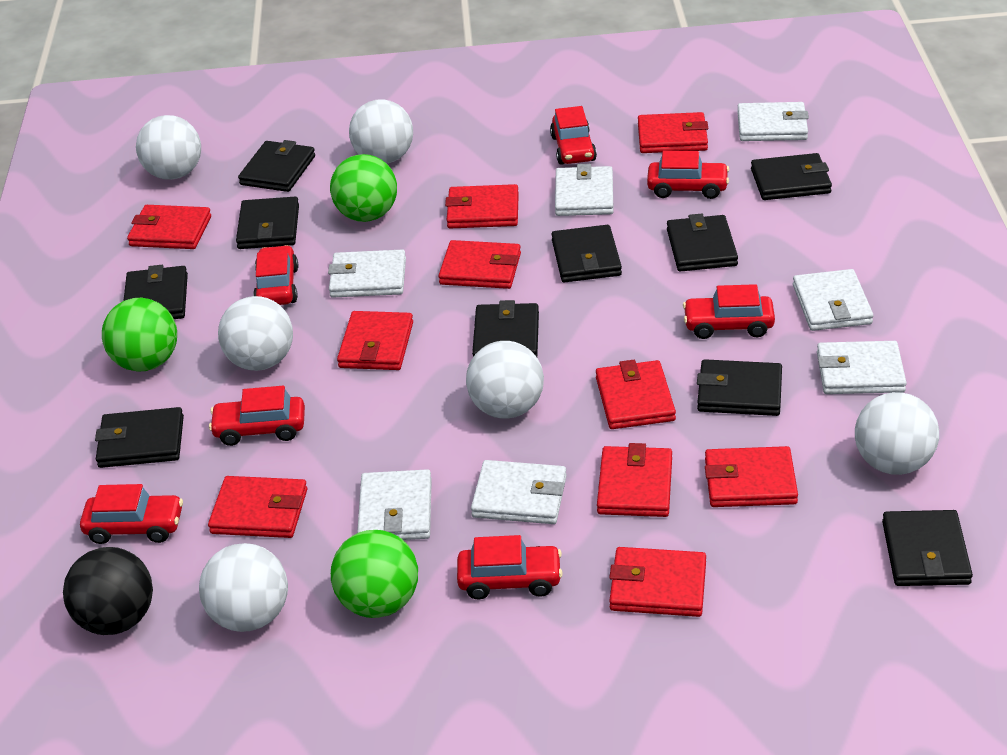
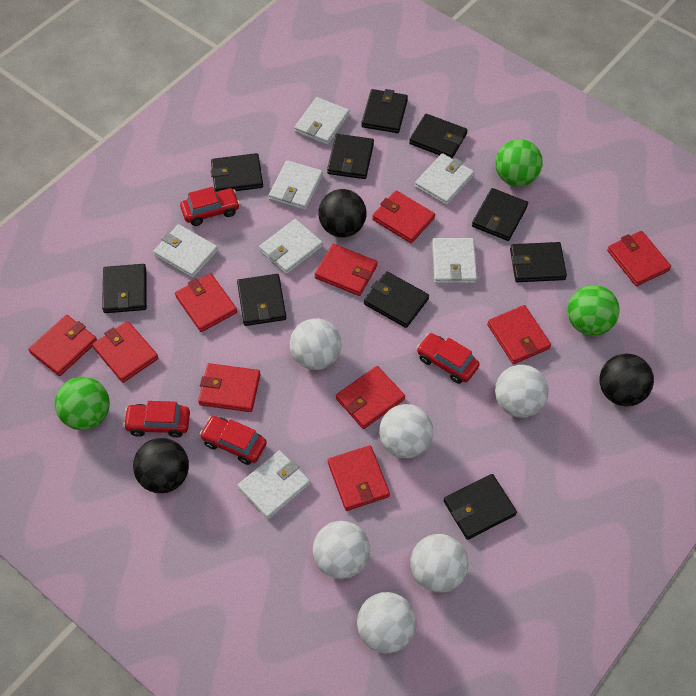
black ball: [63,547,153,635] = 1 -> [133,438,189,493] [318,189,366,237] [599,353,654,406] = 3
red car: [80,484,183,544] [209,386,305,446] [253,245,298,305] [457,535,563,599] [550,106,597,165] [647,151,729,199] [683,284,775,339] = 7 -> [123,401,190,438] [180,187,240,226] [200,416,267,465] [417,333,480,384] = 4

